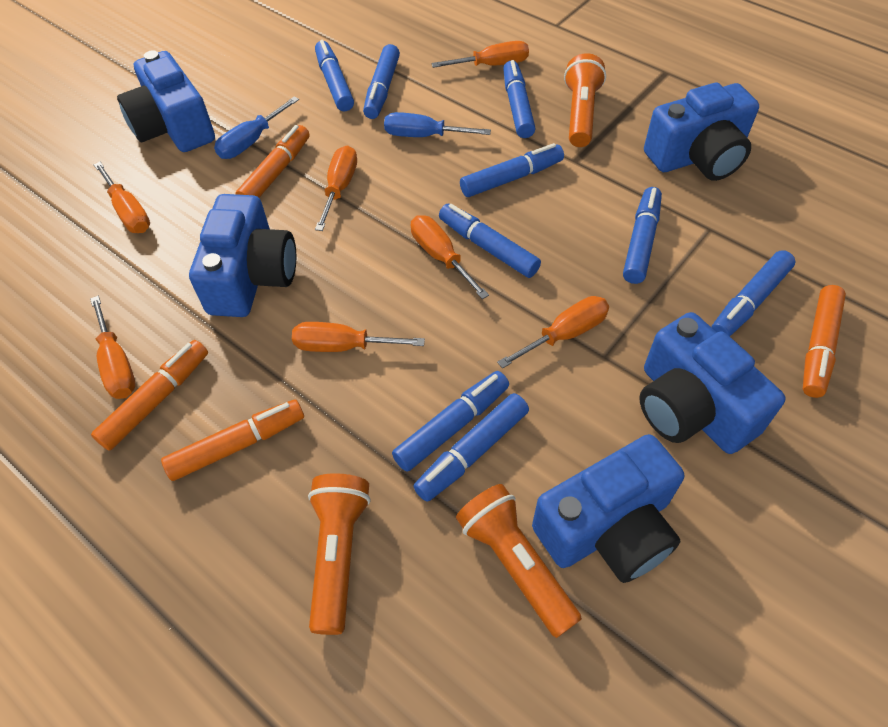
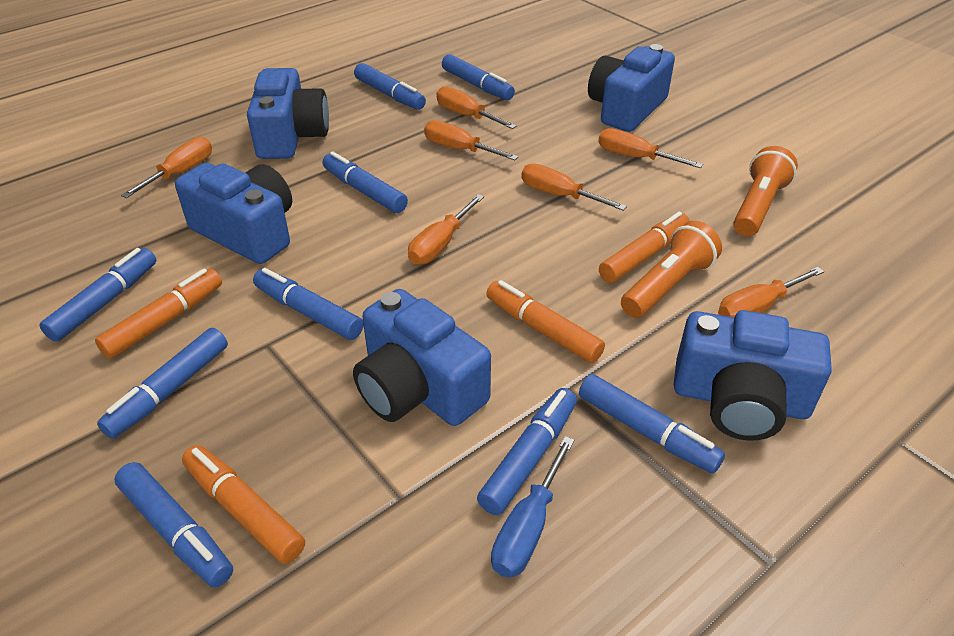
blue screwdriver: [214,96,299,159] [384,112,491,137] = 2 -> [491,436,575,578] = 1
orange flashlight: [308,473,371,635] [456,484,582,638] [564,53,606,147] = 3 -> [621,221,722,318] [733,146,798,236] = 2

